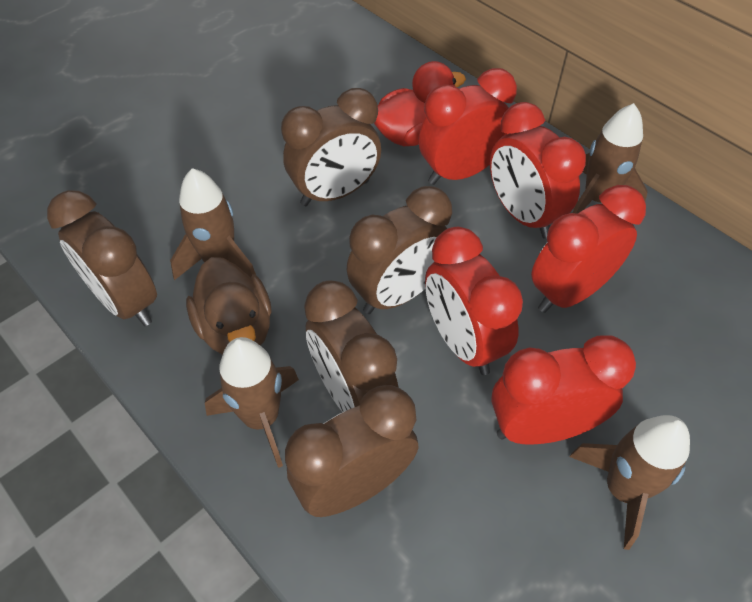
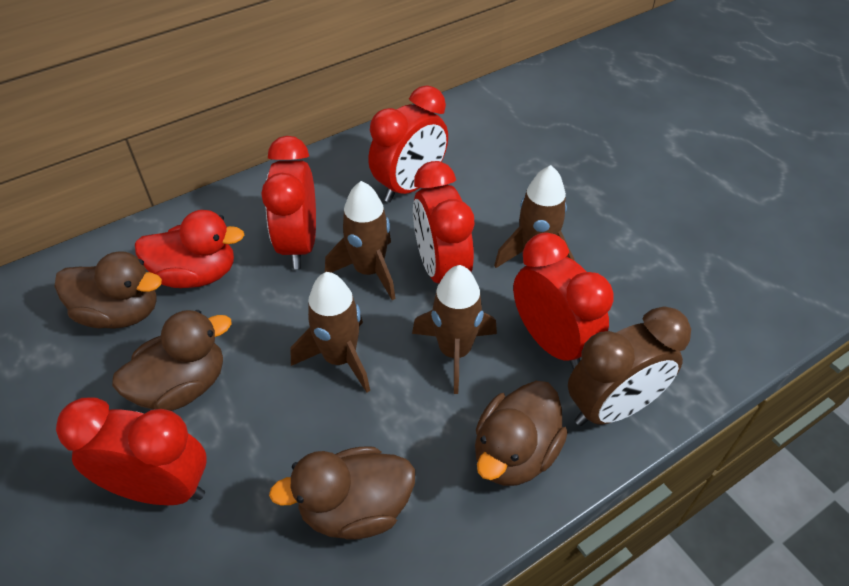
brown clock: [47,190,157,326] [281,88,381,206] [285,385,419,517] [304,281,399,412] [347,186,452,314] = 5 -> [568,306,691,426] = 1
brown duck: [186,257,272,355] = 1 -> [54,252,162,329] [112,310,232,411] [269,447,415,540] [475,381,568,486] = 4

